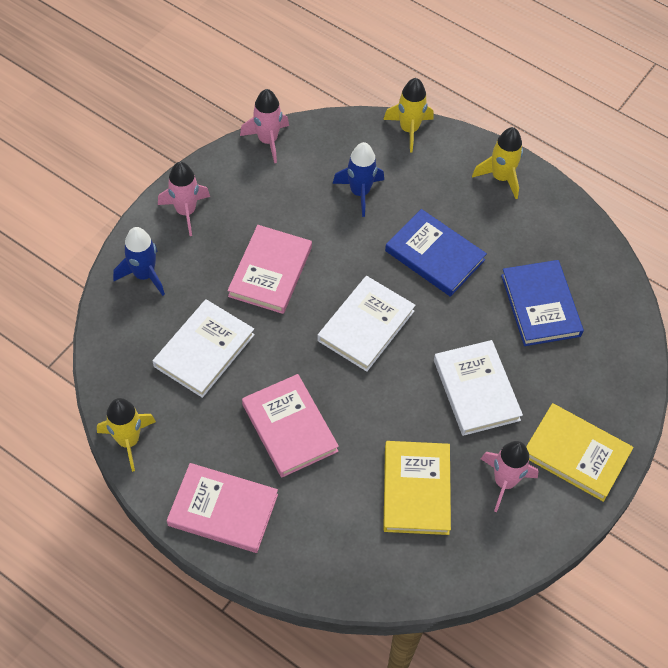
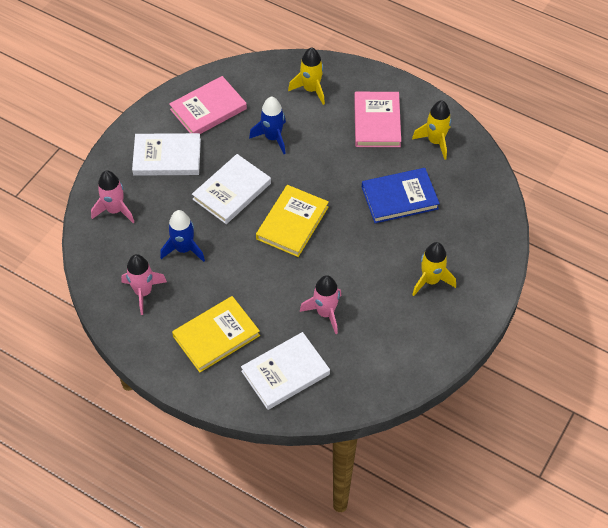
blue book: [385,209,487,297] [501,260,584,346] = 2 -> [362,168,440,223] = 1
pink book: [167,463,278,553] [227,225,312,314] [242,374,339,477] = 3 -> [169,76,247,134] [354,92,401,147] = 2

